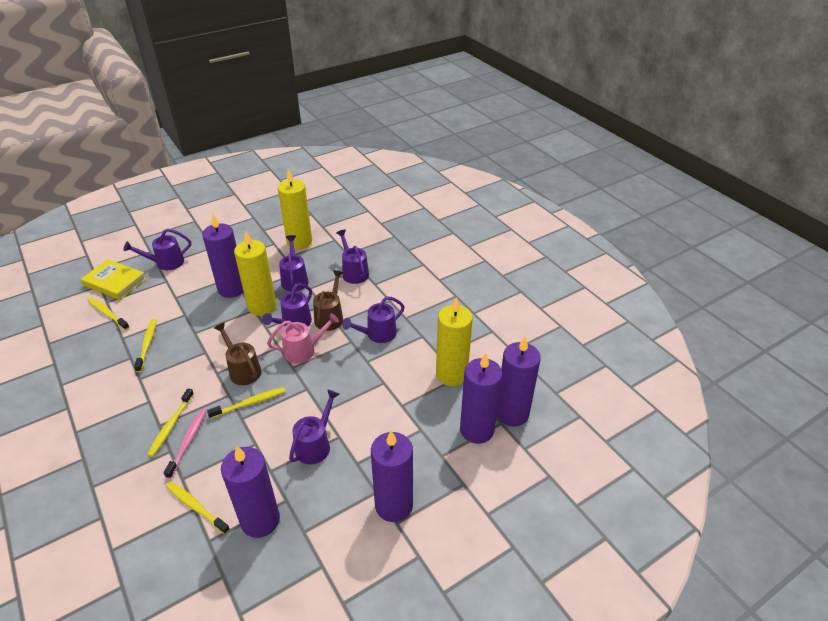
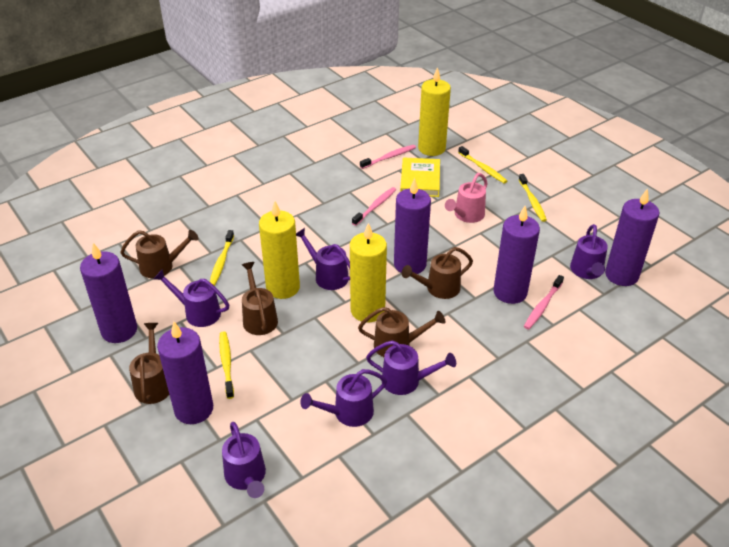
brown watering can: [214,322,262,385] [313,270,344,331] = 2 -> [120,230,198,278] [129,323,169,404] [242,262,278,335] [358,307,445,357] [402,247,473,299] = 5
pink toothbrush: [164,409,206,479] = 1 -> [352,187,396,226] [360,145,416,169] [524,275,564,330] = 3
yellow toothbrush: [88,297,129,330] [134,319,157,372] [147,388,194,457] [166,481,230,534] [207,387,286,419] = 5 -> [210,230,234,286] [219,332,234,399] [458,146,507,184] [518,174,547,222] = 4

